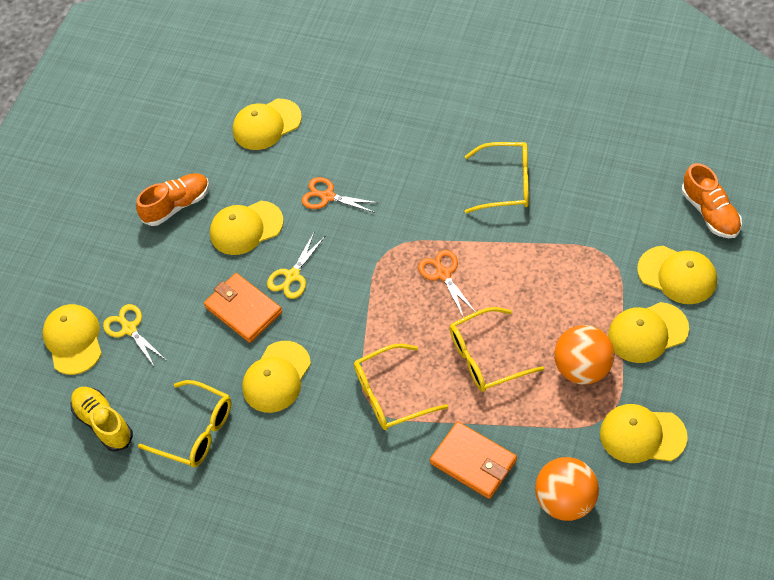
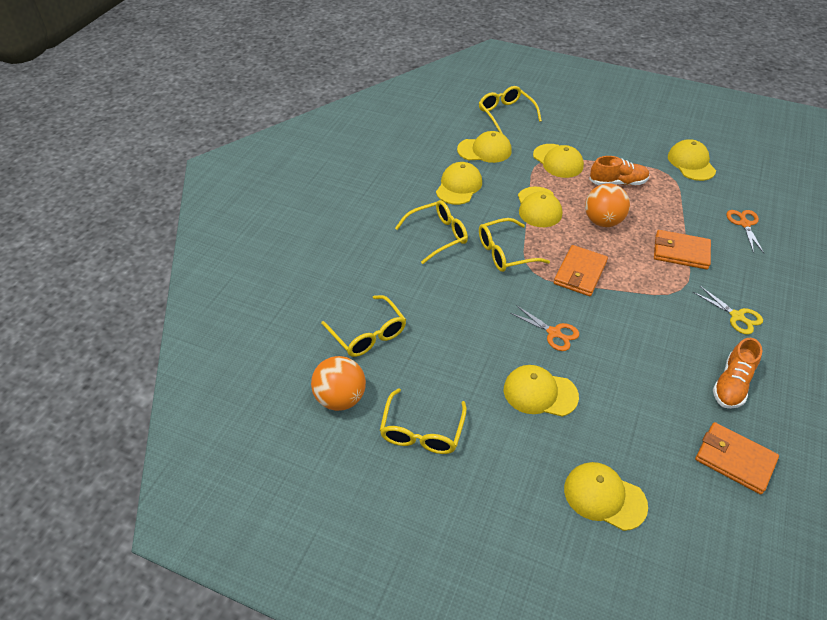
orange wallet: [204,273,282,343] [430,421,517,499] = 2 -> [554,245,608,296] [654,230,711,270] [695,422,779,495] = 3
yellow glasses: [138,380,231,467] [354,344,448,430] [449,307,544,392] [465,142,529,213] = 4 -> [321,295,406,357] [380,388,467,454] [395,200,468,264] [479,86,542,133] [479,218,550,272] = 5
yellow scissors: [103,304,166,366] [267,233,326,299] = 2 -> [693,286,763,334] = 1
yellow shoe: [71,387,133,452] = 1 -> none = 0

